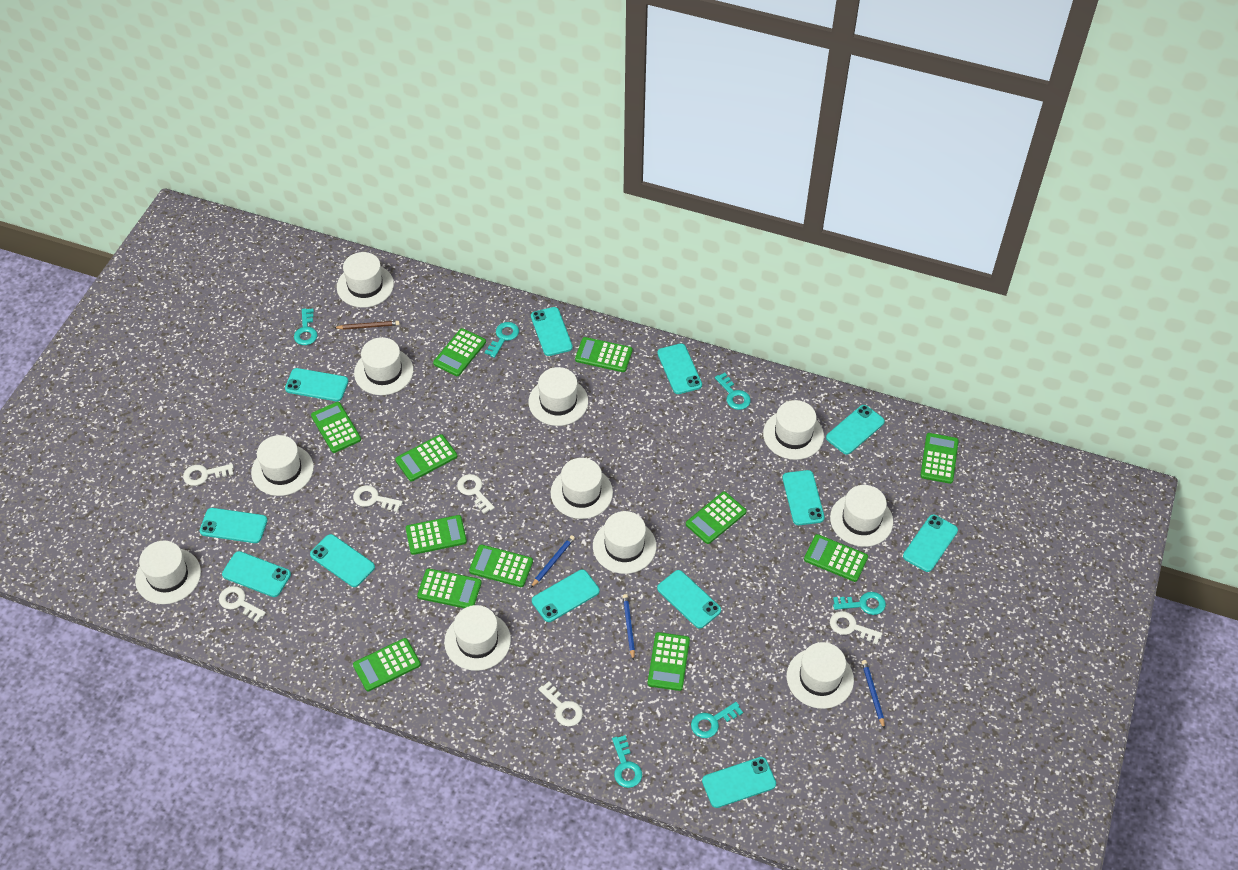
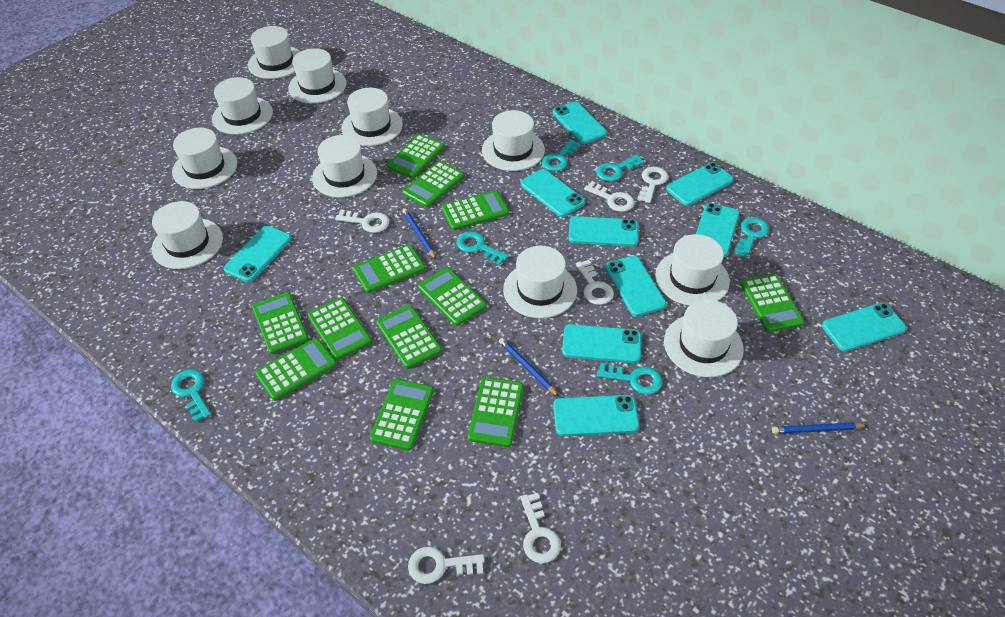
brown pencil: [334,321,400,330] = 1 -> none = 0
turquoise phone: [200,508,267,543] [222,551,291,597] [285,368,348,401] [310,534,375,587] [531,307,573,356] [532,569,600,622] [657,343,702,394] [657,570,721,629] [702,757,776,808] [782,470,825,525] [826,405,885,454] [903,514,958,572] = 12 -> [224,226,292,282] [521,169,585,217] [552,101,607,144] [553,395,640,436] [562,324,641,363] [568,216,639,247] [605,256,666,317] [666,163,734,206] [696,203,739,257] [822,303,907,352] = 10

